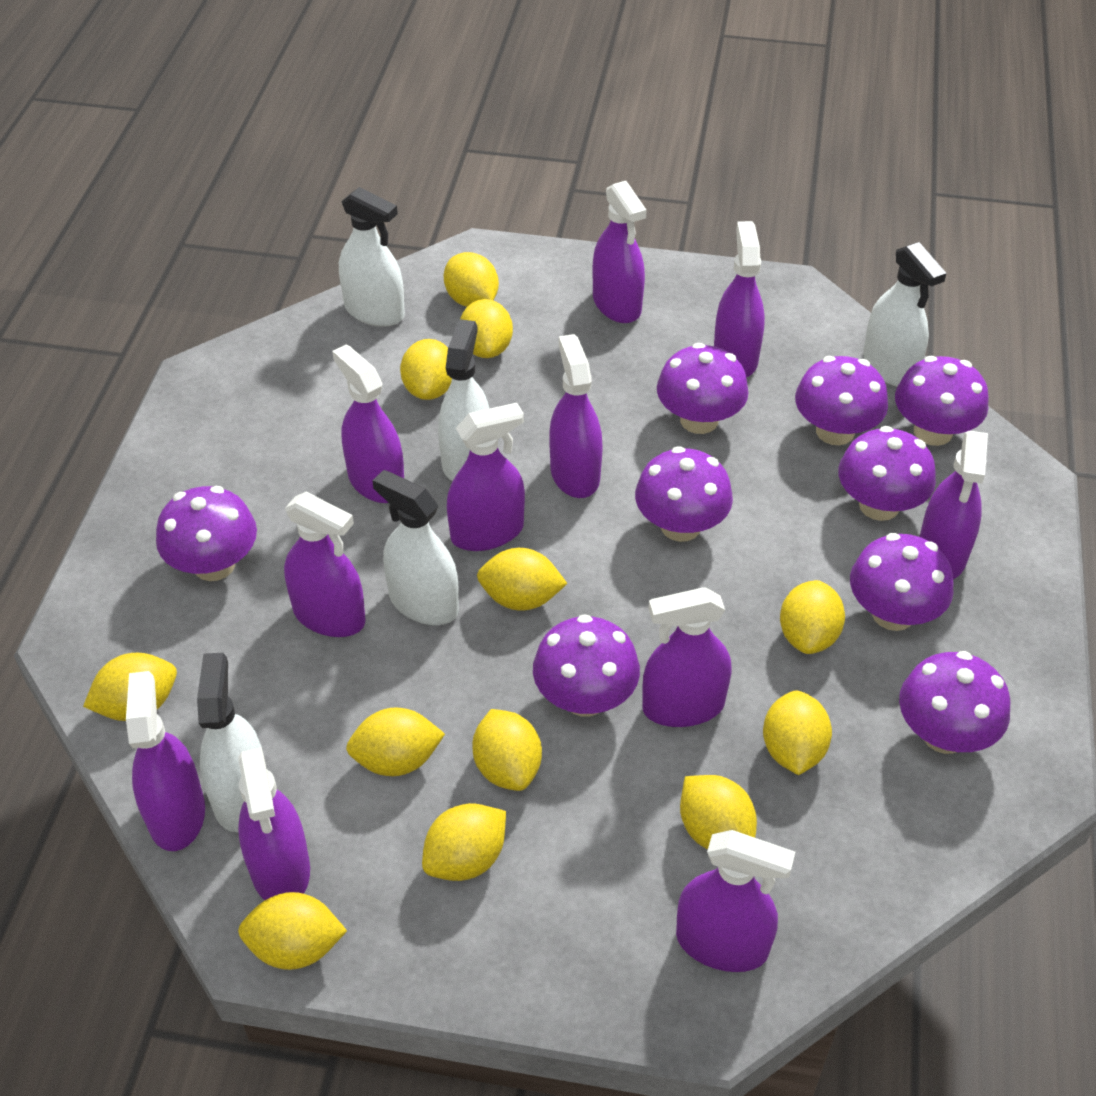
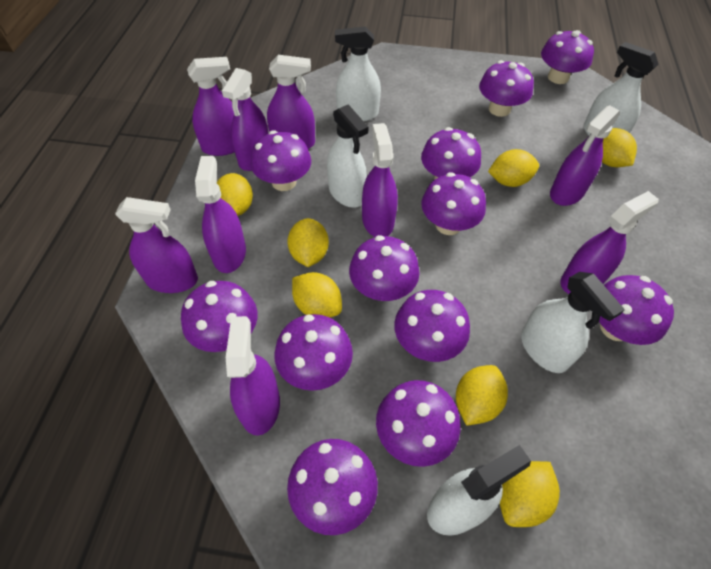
purple mushroom: [156,486,257,581] [533,614,640,717] [635,446,733,542] [657,343,749,434] [795,356,888,445] [838,426,936,521] [850,533,954,631] [895,356,989,446] [899,651,1010,754] = 9 -> [181,281,258,352] [251,130,311,191] [274,314,353,391] [287,439,378,535] [349,235,420,301] [376,380,461,467] [394,290,470,362] [421,127,481,180] [421,172,486,235] [479,60,534,117] [541,30,594,84] [599,275,674,345] = 12
purple spray bottle: [126,671,205,851] [238,747,310,900] [284,492,365,637] [332,345,404,503] [447,403,525,551] [550,334,603,498] [593,181,647,323] [642,587,732,727] [676,830,795,972] [714,221,765,377] [919,431,988,579] = 11 -> [115,197,198,293] [187,57,235,156] [195,156,246,273] [222,68,269,171] [226,316,280,436] [267,55,315,149] [362,123,398,237] [550,105,620,206] [561,191,659,294] = 9
yellow lemon: [83,653,177,721] [238,892,347,970] [346,707,445,776] [400,339,452,400] [422,803,506,881] [443,252,499,307] [460,299,513,358] [472,709,542,791] [477,548,567,611] [680,775,757,849] [763,690,832,775] [780,580,845,654] = 12 -> [217,173,253,216] [287,218,329,267] [292,272,342,317] [456,365,508,426] [488,149,539,187] [500,461,560,527] [602,128,637,167] = 7

